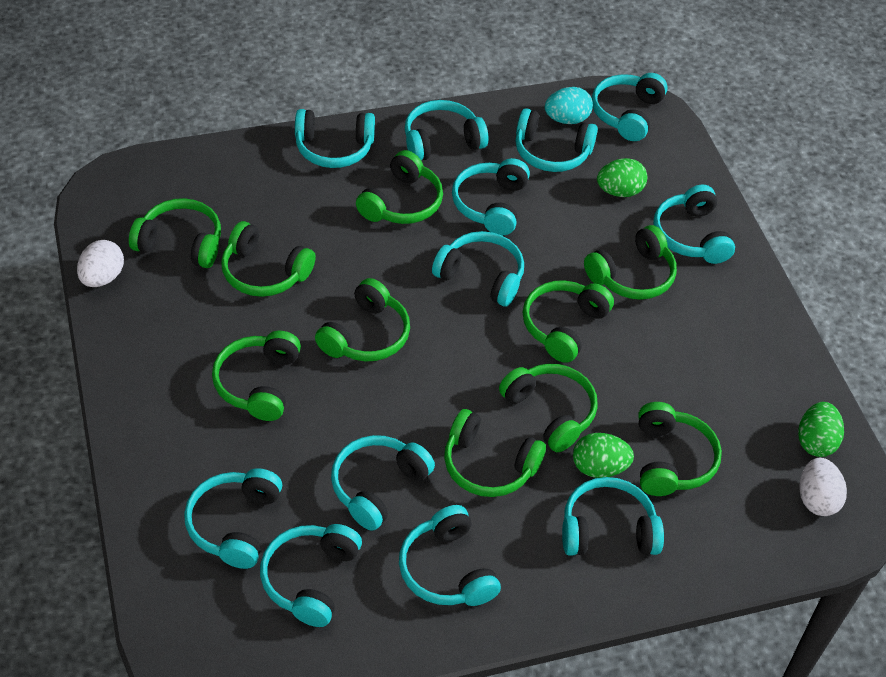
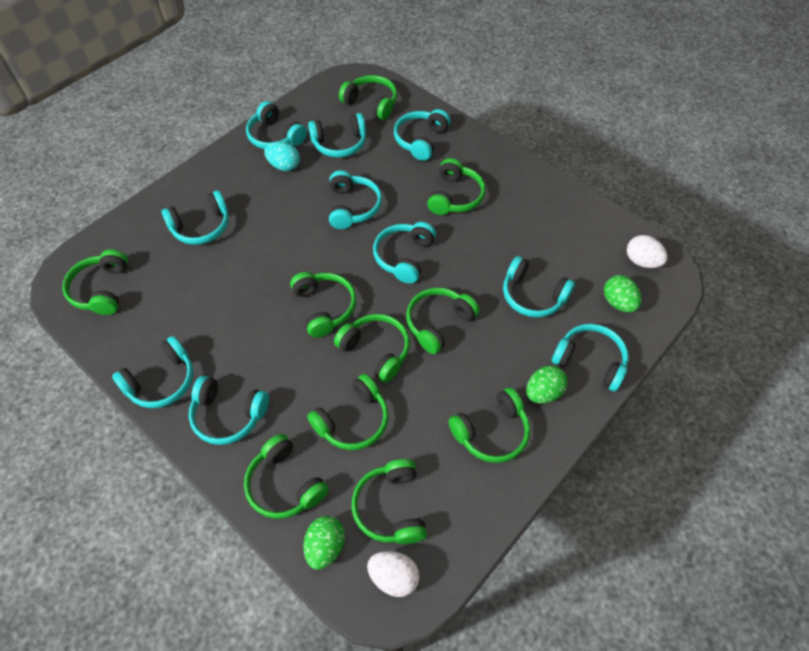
turquoise headphones: [184,468,282,569] [260,524,362,627] [295,109,375,168] [331,435,435,531] [399,505,501,606] [405,100,489,160] [432,231,524,306] [452,158,530,235] [515,108,598,172] [562,477,664,556] [592,73,668,141] [653,185,735,264] = 12 -> [112,336,193,408] [162,190,229,245] [189,376,269,445] [246,101,307,149] [308,113,366,158] [329,170,382,229] [373,222,436,284] [394,109,450,161] [503,256,575,317] [552,324,629,392] = 10

